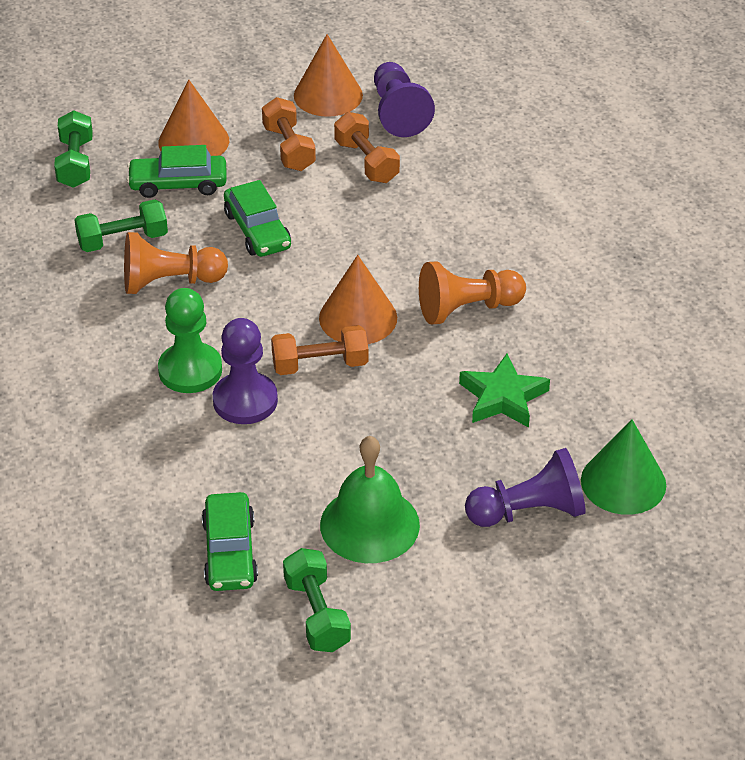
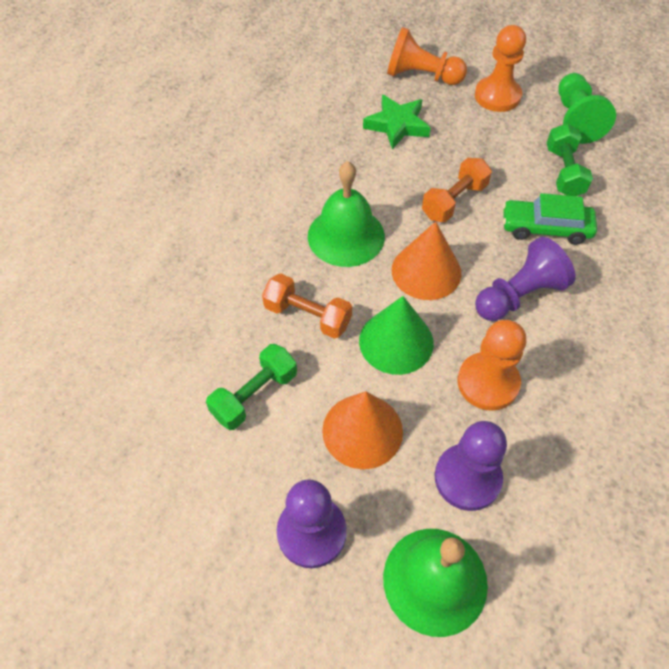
green bell: [320,436,420,563] = 1 -> [308,161,385,267] [383,529,488,637] = 2
green car: [127,145,227,198] [202,492,258,591] [224,180,291,257] = 3 -> [503,193,597,245] = 1
green dumbbell: [54,110,93,188] [74,199,168,252] [283,548,351,652] = 3 -> [206,344,297,430] [547,123,593,196] = 2
orange cone: [158,80,229,156] [294,34,363,117] [319,255,397,344] = 3 -> [322,391,403,469] [392,221,461,300] = 2
orange dumbbell: [262,97,316,171] [271,325,368,375] [334,112,400,183] = 3 -> [262,273,352,339] [422,158,492,222] = 2
orange pawn: [124,232,228,294] [419,262,526,324] = 2 -> [387,27,467,85] [458,320,526,411] [475,25,526,112] = 3

